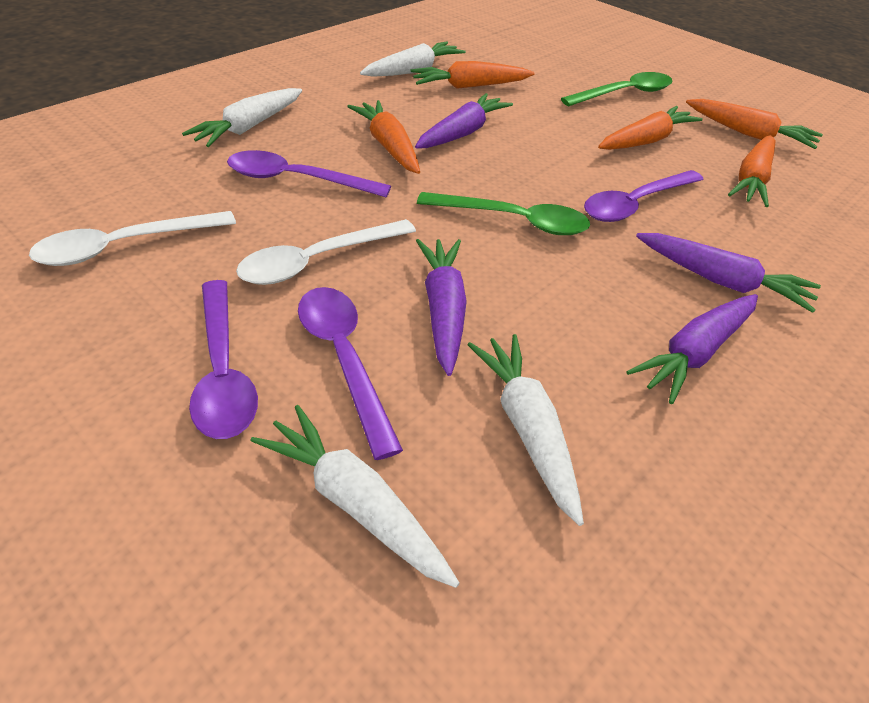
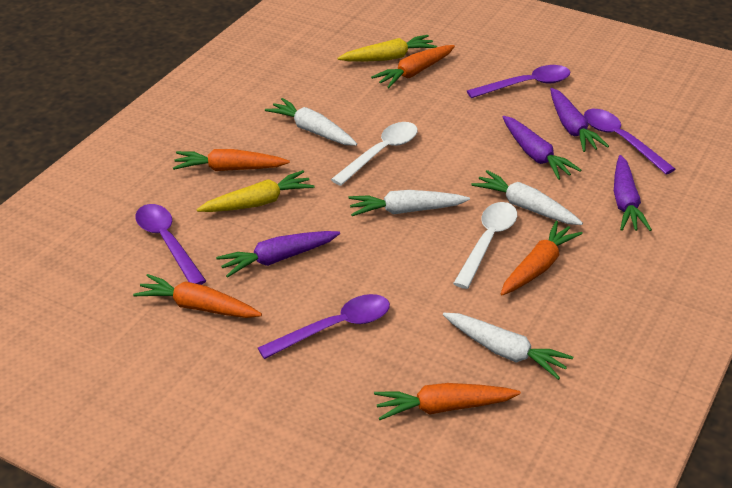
green spoon: [417,192,590,235] [561,72,673,106] = 2 -> none = 0
yellow carrot: none = 0 -> [196,170,315,212] [338,35,437,61] = 2

